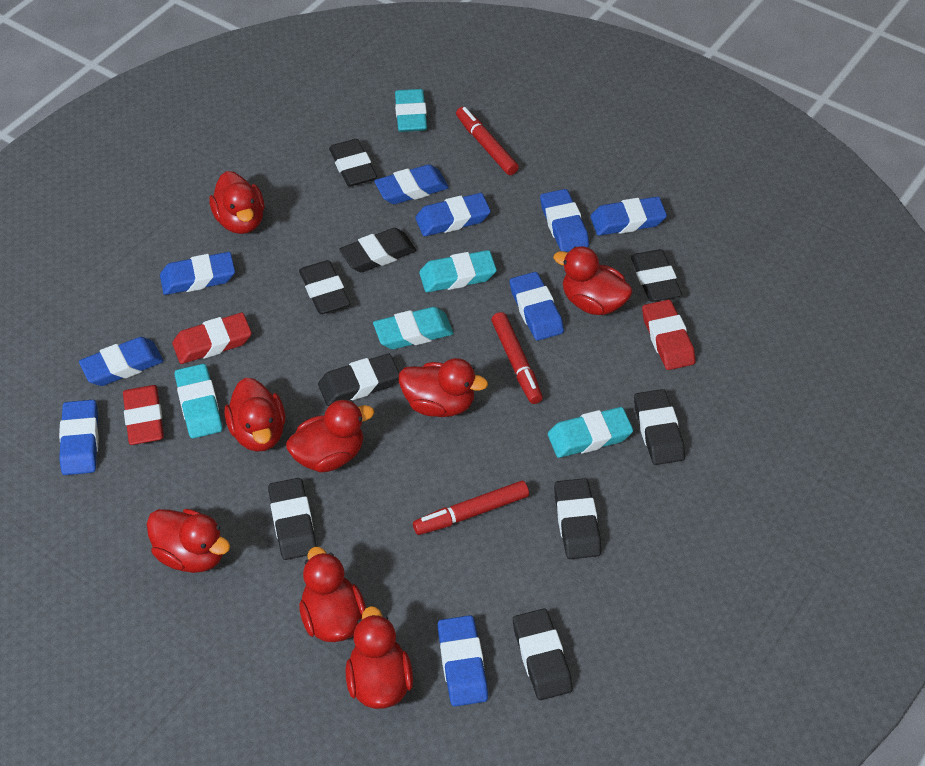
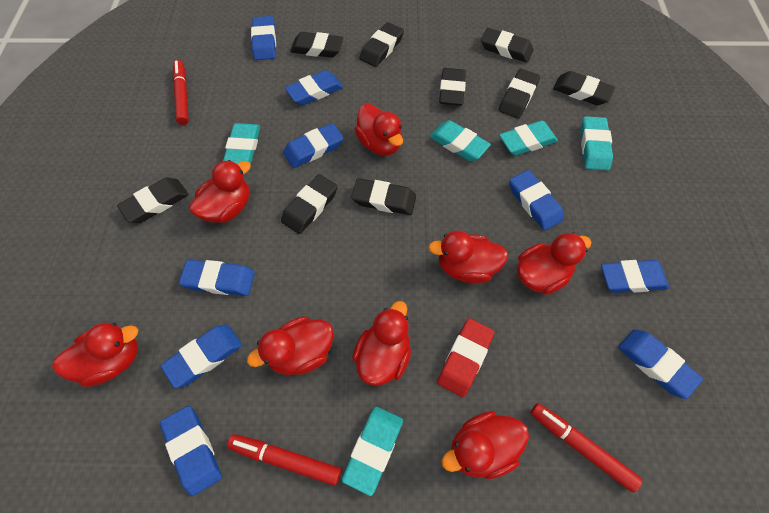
red eraser: [123,385,164,445] [172,313,252,364] [642,300,696,370] = 3 -> [437,318,494,397] = 1

